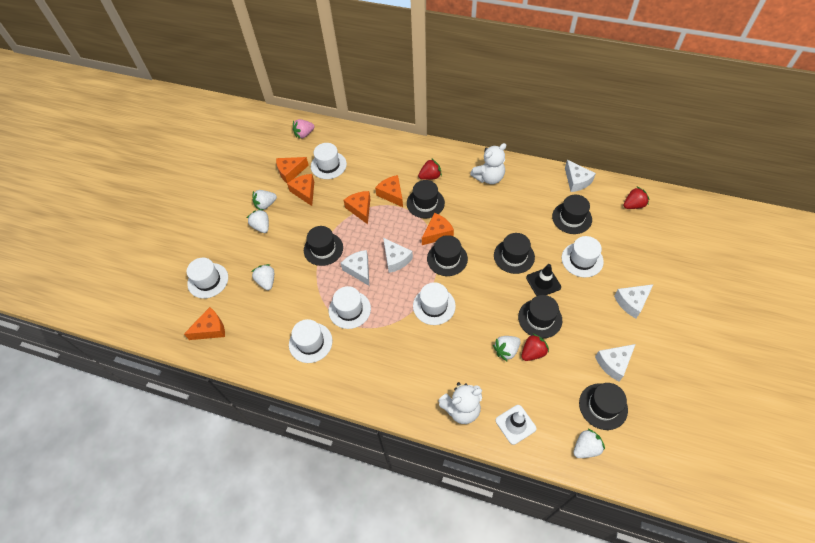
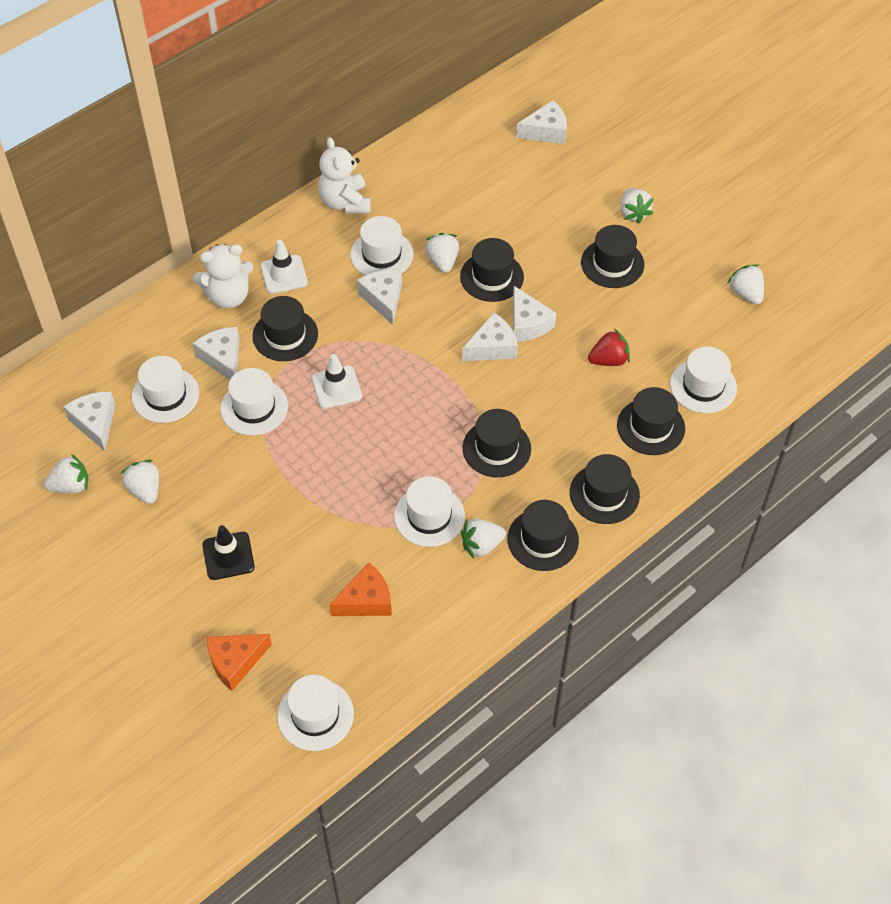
orange cheese: [184,307,225,340] [276,157,309,183] [287,174,314,206] [344,191,370,224] [375,175,403,207] [422,213,454,245] = 6 -> [207,634,272,691] [329,562,392,616] = 2
pink strawberry: [293,119,315,139] = 1 -> none = 0
red strawberry: [418,158,442,180] [521,333,549,361] [623,187,650,209] = 3 -> [588,329,630,366] = 1
white cheese: [341,250,369,286] [383,238,413,273] [565,160,596,192] [595,344,636,381] [614,284,654,318] = 5 -> [64,392,115,451] [193,327,240,380] [357,269,402,325] [462,313,518,361] [513,286,557,342] [516,100,567,144] = 6
white strawberry: [247,209,269,233] [251,264,274,290] [253,190,277,210] [493,336,521,361] [573,428,605,458] = 5 -> [44,454,88,493] [120,460,159,504] [425,233,459,273] [461,518,506,558] [620,188,654,224] [728,264,764,305] = 6
white traffic cone: [496,405,536,445] = 1 -> [260,240,308,294] [312,354,362,409] = 2

